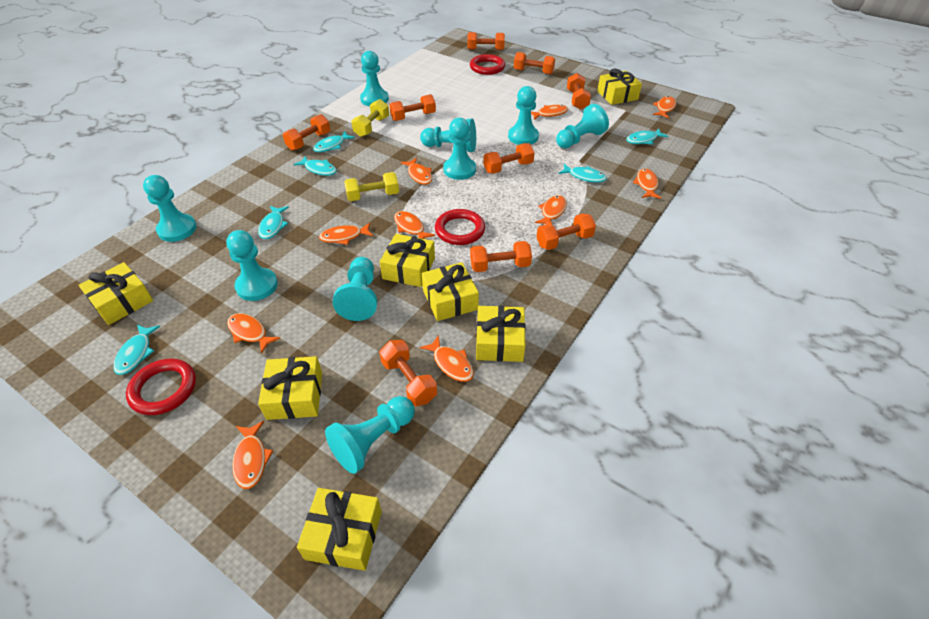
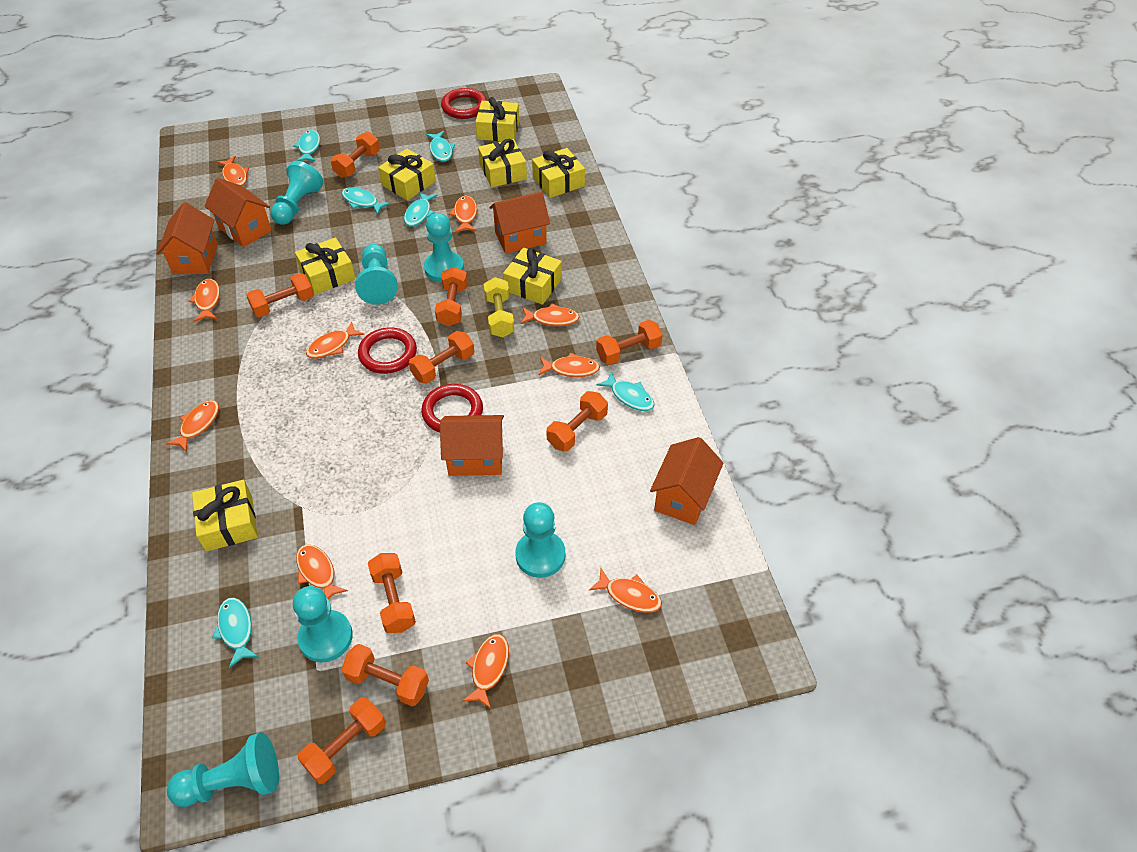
orange house: none = 0 -> [157,202,218,274] [204,178,272,247] [440,415,504,476] [489,192,550,254] [650,437,723,525] = 5
turquoise pawn: [143,175,197,242] [226,230,278,301] [325,396,415,474] [333,257,377,321] [360,51,389,106] [420,119,476,152] [443,118,476,180] [508,86,539,145] [556,104,609,149] = 9 -> [167,732,279,807] [270,161,323,225] [293,586,353,662] [355,244,398,305] [424,213,464,282] [515,502,565,578] = 6
yellow dumbbell: [344,172,399,201] [352,99,389,137] = 2 -> [484,277,514,337] = 1

